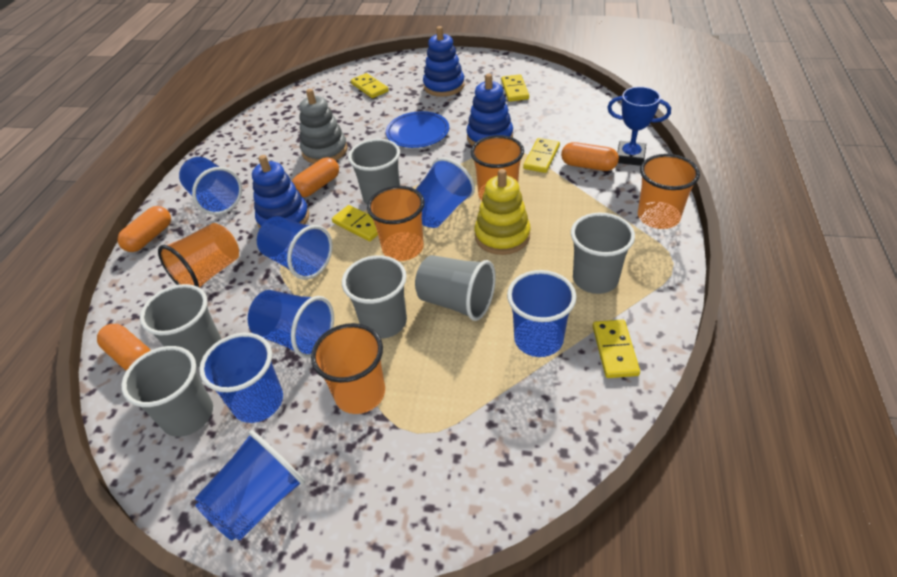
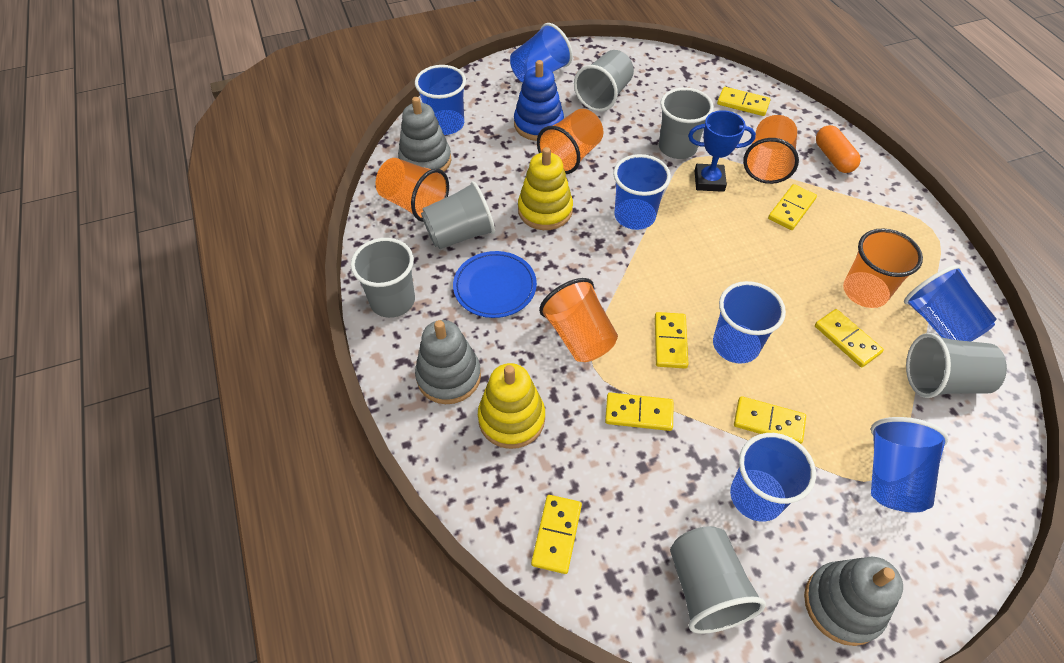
blue stacking toy: [252,155,309,229] [423,26,465,97] [467,74,513,146] = 3 -> [514,60,564,141] = 1
grey stacking toy: [299,89,348,164] = 1 -> [398,97,452,172] [415,320,481,404] [804,557,903,646] = 3
orange capsule: [97,324,151,371] [117,206,171,252] [292,157,339,197] [561,142,619,171] = 4 -> [816,125,861,173] = 1
yellow domino: [332,205,378,241] [351,73,389,98] [501,74,529,102] [523,138,560,173] [593,320,640,378] = 5 -> [531,495,582,574] [605,393,674,431] [655,312,688,368] [717,87,771,116] [734,396,806,444] [768,184,817,230] [815,309,884,367] = 7
yellow stacking toy: [475,169,531,255] = 1 -> [478,363,545,449] [518,147,573,230] = 2

